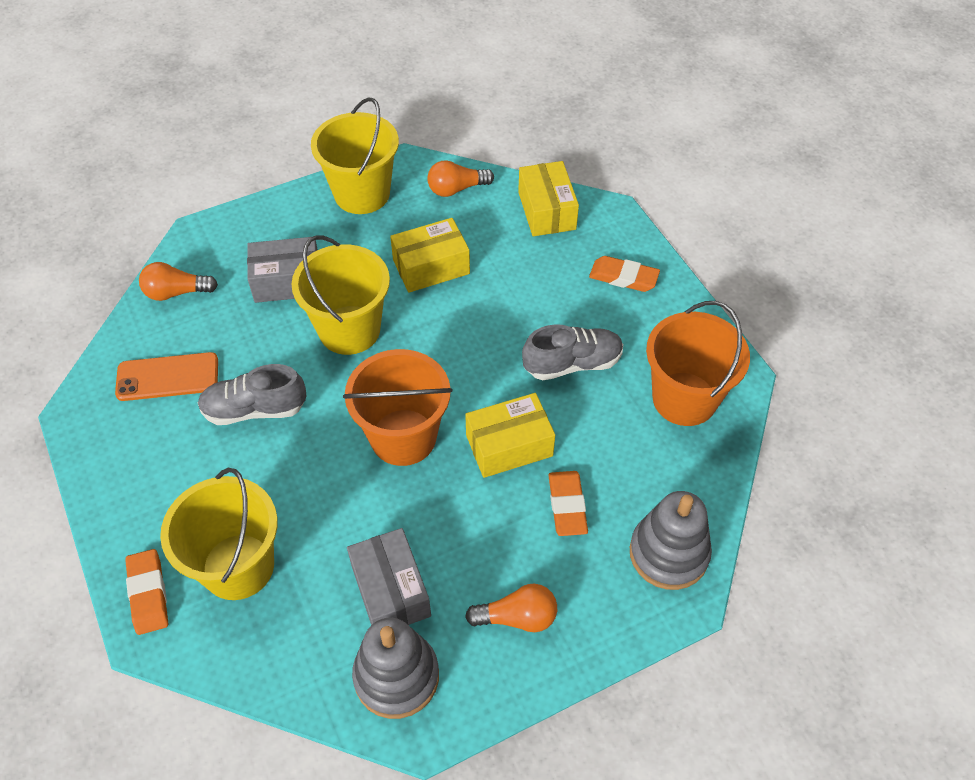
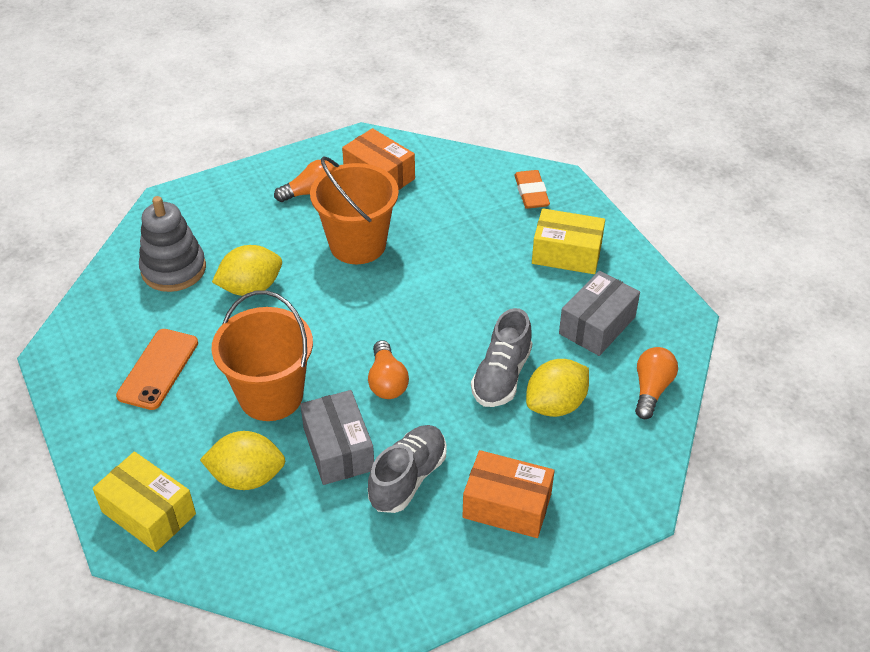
grey stacking toy: [352,618,439,719] [630,491,712,590] = 2 -> [139,196,206,292] = 1
orange box: none = 0 -> [342,128,415,190] [462,450,554,538] = 2
orange eraser: [125,549,168,635] [548,471,588,536] [589,256,660,292] = 3 -> [514,170,550,209] = 1
yellow box: [390,218,470,293] [465,393,555,478] [518,161,579,236] = 3 -> [93,452,196,552] [532,208,605,274] = 2
yellow bucket: [160,468,278,600] [291,235,390,355] [311,97,399,214] = 3 -> none = 0
yellow lemon: none = 0 -> [200,431,285,490] [212,245,282,296] [526,359,589,417] = 3

